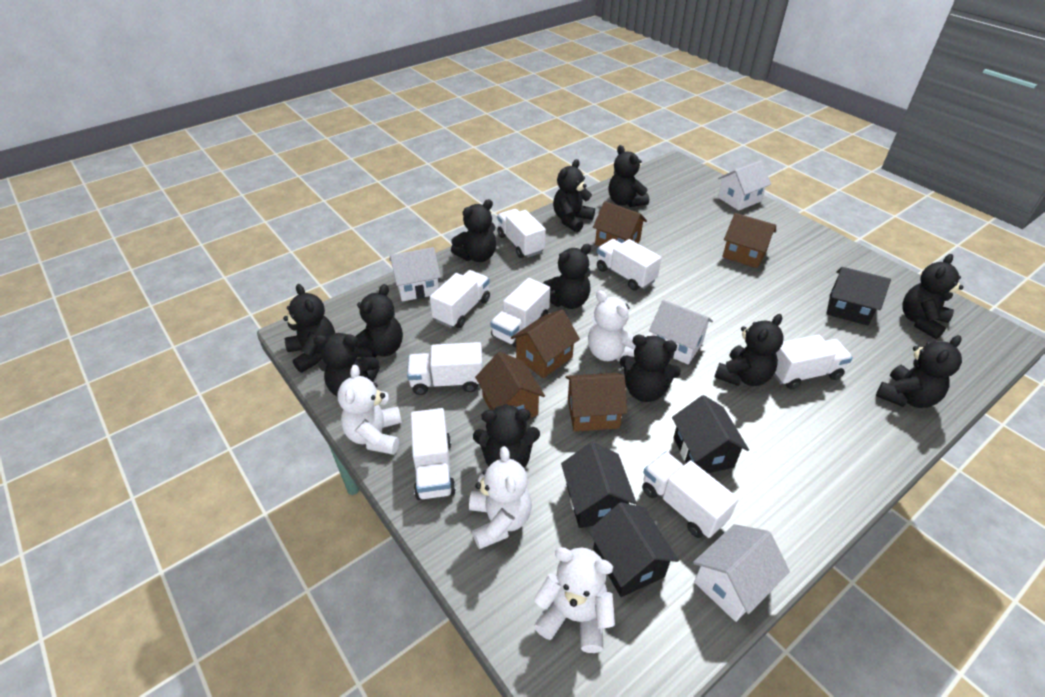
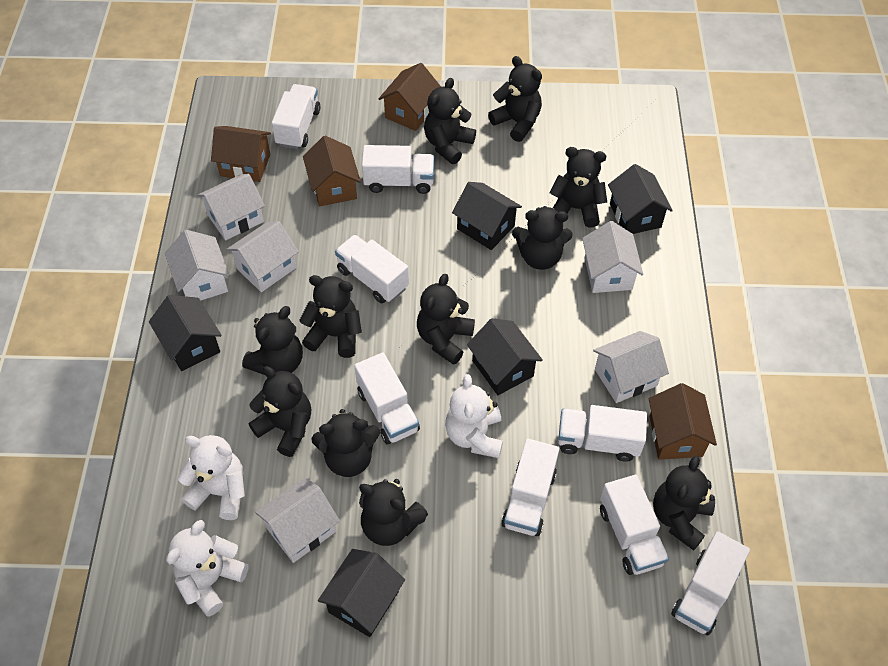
black house: [561,442,637,528] [588,502,679,597] [672,395,749,473] [826,267,891,326] = 4 -> [149,295,222,371] [318,549,405,637] [452,182,522,250] [467,318,543,395] [608,164,673,234] = 5
black teddy bear: [283,284,335,373] [313,333,380,397] [355,284,403,358] [451,199,496,262] [473,404,540,468] [543,244,591,309] [553,159,595,232] [608,145,649,207] [620,335,681,402] [715,314,783,386] [876,335,962,408] [902,254,964,339] = 12 -> [242,306,303,375] [249,366,311,457] [299,275,362,358] [311,409,380,477] [359,479,428,546] [417,274,475,365] [424,78,476,164] [488,56,542,142] [512,206,572,270] [549,147,607,228] [653,456,715,551] = 11
brown house: [475,352,545,418] [511,310,580,378] [565,373,627,432] [593,201,647,246] [722,213,776,268] = 5 -> [211,126,271,182] [303,136,361,206] [379,63,441,131] [649,383,717,460] = 4
white house: [390,247,441,302] [649,300,713,365] [693,524,790,622] [718,161,771,211] = 4 -> [165,230,229,301] [197,174,265,240] [226,221,299,292] [255,477,340,563] [582,221,643,293] [593,331,669,403] = 6
white teddy bear: [338,365,402,455] [469,446,532,549] [534,547,615,653] [588,290,636,362] = 4 -> [166,520,249,617] [178,435,245,520] [445,374,503,458] = 3

